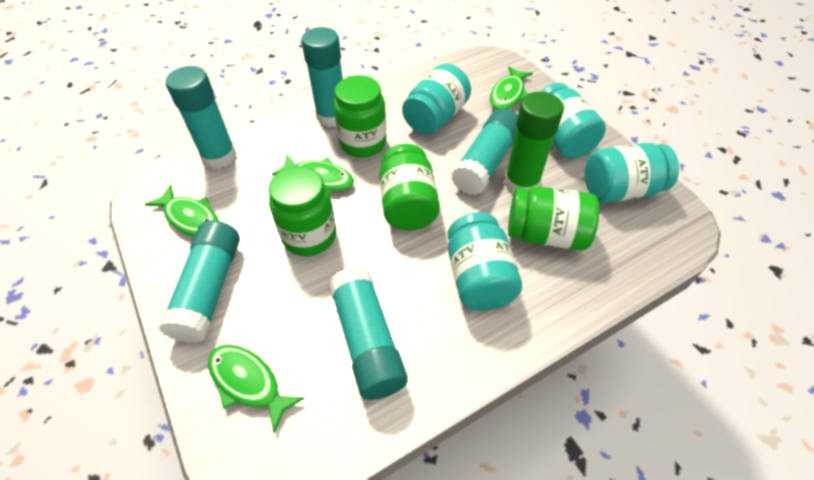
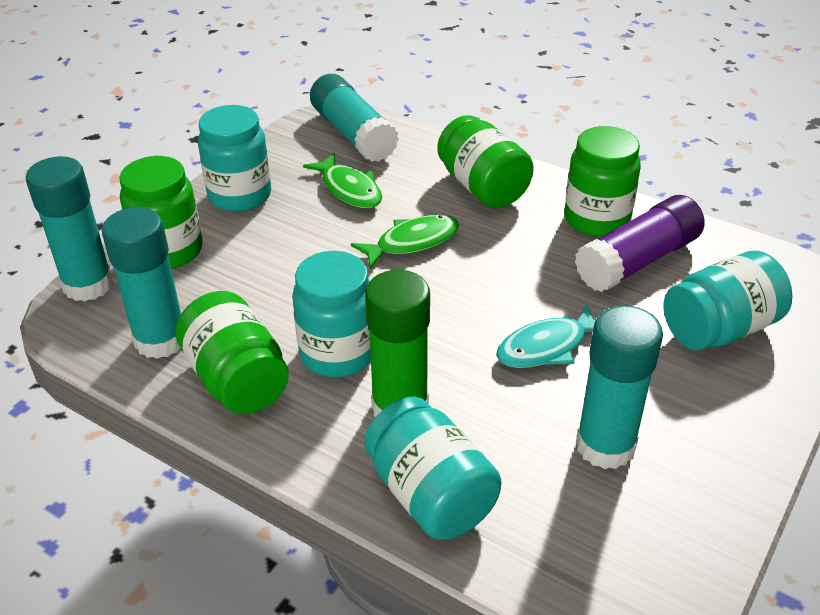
green fish: [145,185,219,237] [208,345,304,433] [272,155,354,191] [490,66,533,110] = 4 -> [303,153,382,209] [351,215,459,269] = 2
purple glue stick: none = 0 -> [575,195,705,292] = 1
turquoise fish: none = 0 -> [496,304,595,368] = 1
turquoise glue stick: [158,220,240,343] [166,66,236,169] [302,27,343,127] [329,266,408,400] [451,108,518,195] = 5 -> [26,156,114,302] [102,207,181,359] [310,74,399,162] [576,306,663,469] = 4

